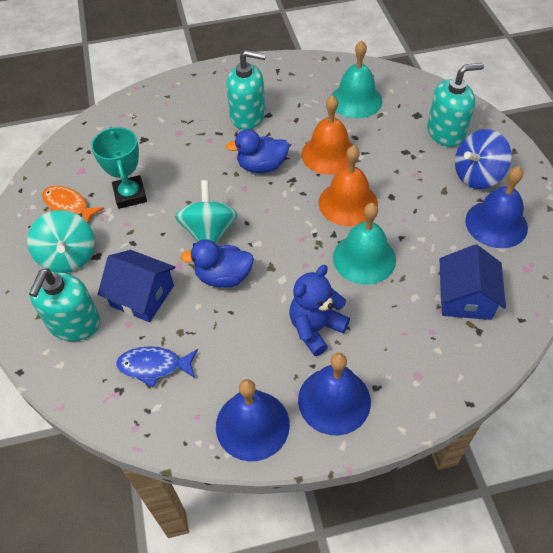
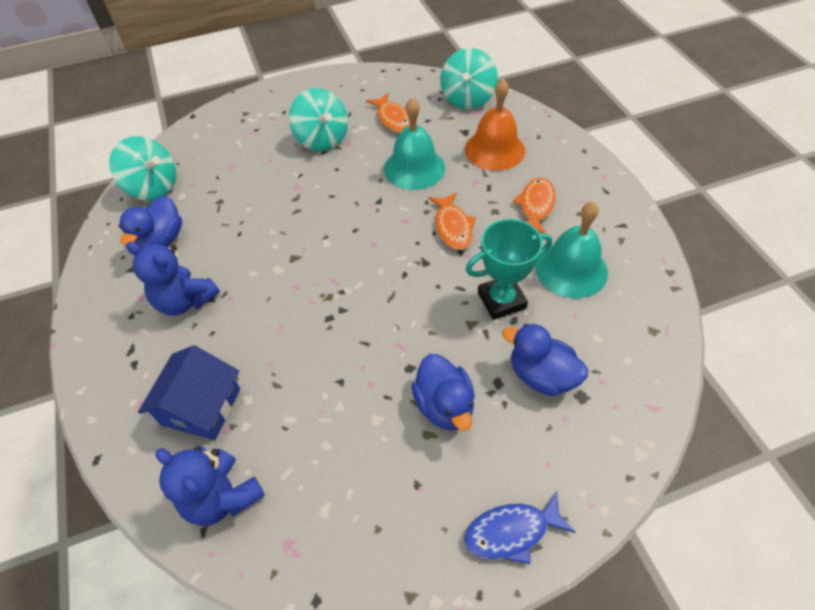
blue bell: [216,379,290,461] [298,353,371,436] [465,166,528,248] = 3 -> none = 0
blue duck: [180,239,254,288] [226,129,289,173] = 2 -> [119,195,182,248] [412,354,475,431] [502,323,588,396] = 3
blue house: [98,250,175,322] [440,244,506,320] = 2 -> [138,345,240,440] = 1
blue spinning top: [455,129,512,189] = 1 -> none = 0
blue teddy bear: [290,265,350,356] = 1 -> [126,242,220,316] [156,446,265,526] = 2
orange bell: [301,95,353,175] [319,145,378,226] = 2 -> [465,79,525,171] = 1
orange fish: [42,186,104,223] = 1 -> [366,93,410,133] [428,192,476,250] [513,178,556,234] = 3
turquoise soap dispenser: [29,268,100,341] [226,50,266,130] [427,63,484,147] = 3 -> none = 0
turquoise spinning top: [27,210,95,273] [175,180,238,244] = 2 -> [109,136,176,200] [289,88,348,151] [440,48,498,109] = 3

